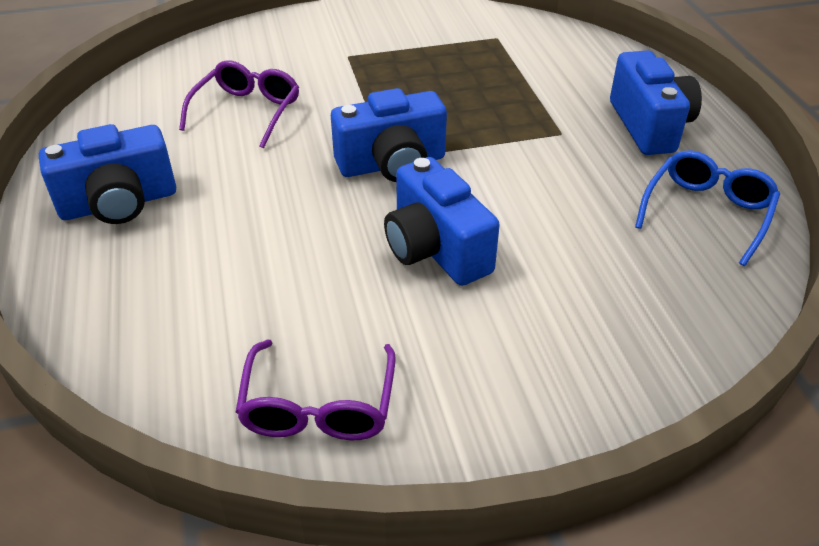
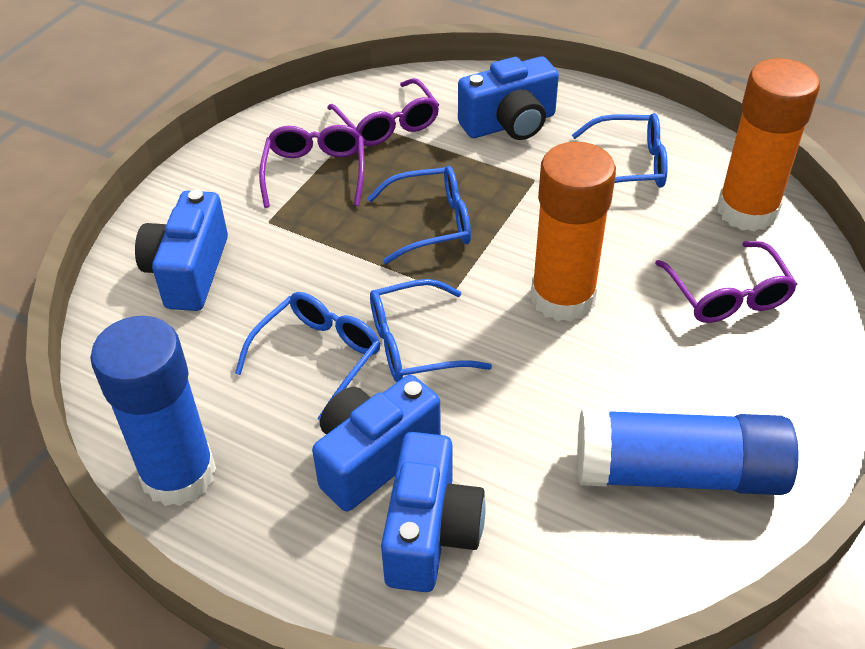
blue glasses: [635,150,780,266] = 1 -> [235,292,381,421] [367,166,471,264] [370,279,492,382] [572,113,668,187] = 4
blue glue stick: none = 0 -> [90,316,216,506] [577,409,799,495] = 2
orange glue stick: none = 0 -> [531,142,616,321] [717,58,820,232] = 2
purple glasses: [179,60,299,148] [236,339,396,440] = 2 -> [259,125,364,208] [327,78,439,146] [655,241,798,323] = 3

